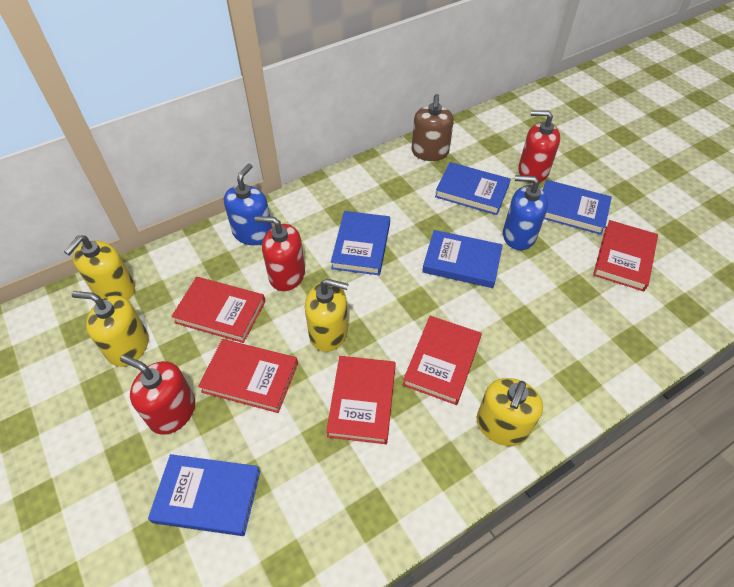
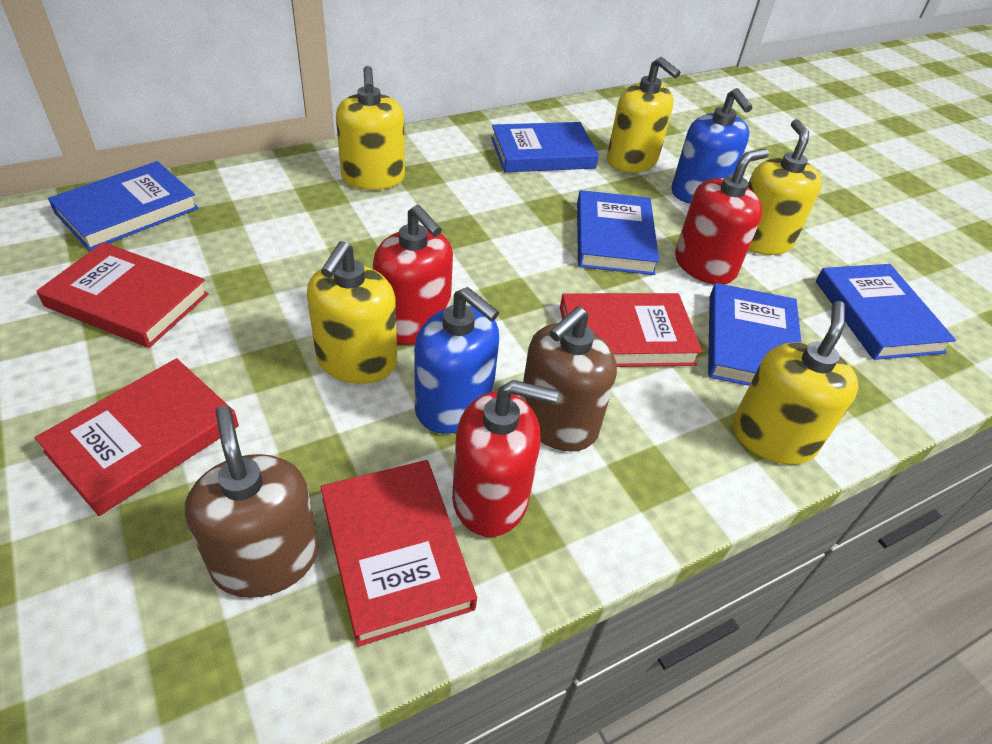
brown soap dispenser: [412,94,454,161] = 1 -> [185,406,319,598] [521,306,617,452] = 2
red book: [171,277,265,343] [198,339,298,413] [326,356,396,444] [403,316,482,405] [593,220,658,291] = 5 -> [35,358,239,516] [36,242,209,348] [321,460,477,647] [560,293,702,367] = 4
yellow soap dispenser: [64,235,135,300] [71,291,149,367] [305,279,348,352] [477,378,543,446] = 4 -> [307,241,397,384] [336,66,405,190] [607,57,681,173] [733,301,859,465] [748,119,822,255] = 5

